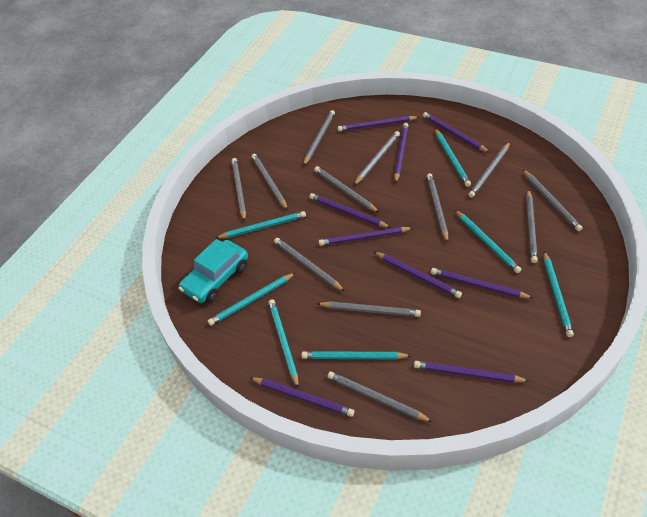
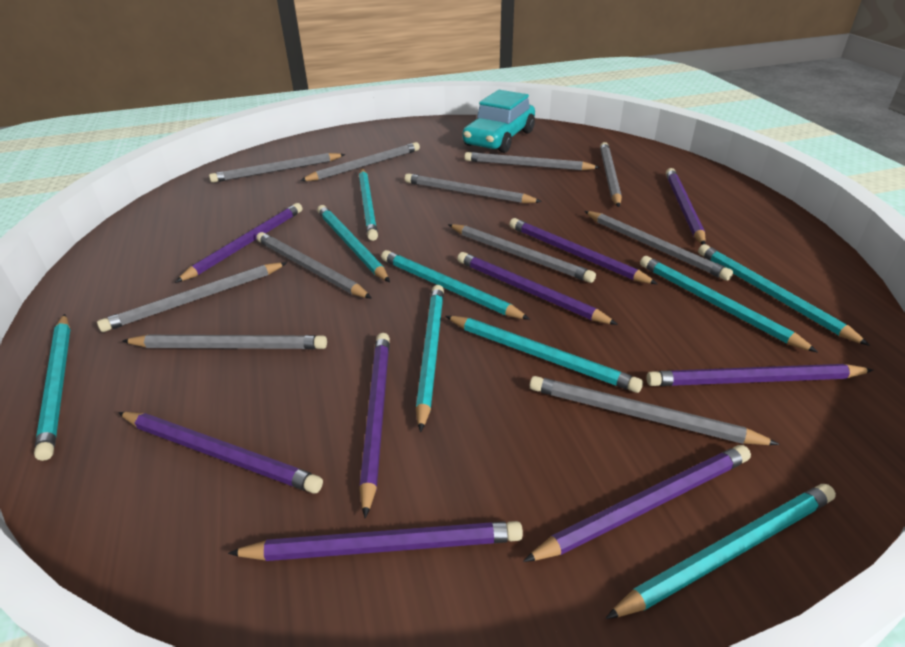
grey pencil: [232,158,246,221] [251,153,288,210] [274,238,345,291] [303,110,335,166] [314,166,379,213] [317,301,421,317] [327,371,433,422] [354,131,400,185] [427,173,448,243] [468,142,510,198] [523,170,583,231] [526,189,538,263] = 12 -> [97,262,287,332] [122,335,327,349] [209,153,345,183] [256,232,372,299] [300,142,420,181] [405,173,542,203] [448,224,596,283] [464,152,600,170] [530,376,780,445] [584,211,733,281] [600,142,622,207] = 11
turquoise pencil: [208,273,295,326] [216,211,306,239] [268,299,299,388] [301,351,412,359] [435,129,471,187] [455,210,521,273] [544,251,574,337] = 7 -> [34,314,70,461] [317,205,390,282] [359,168,378,241] [381,250,530,320] [416,285,444,432] [446,316,643,393] [606,484,836,619] [640,256,818,352] [698,244,870,346] = 9

